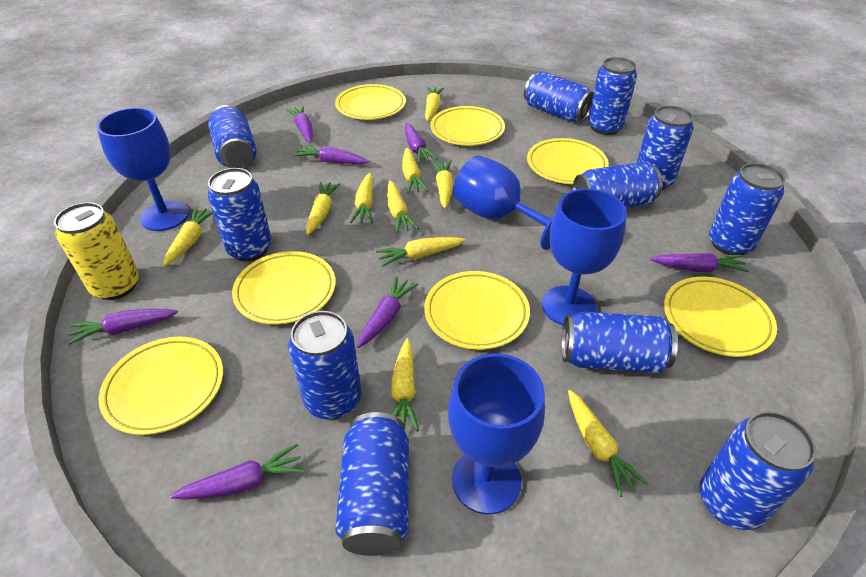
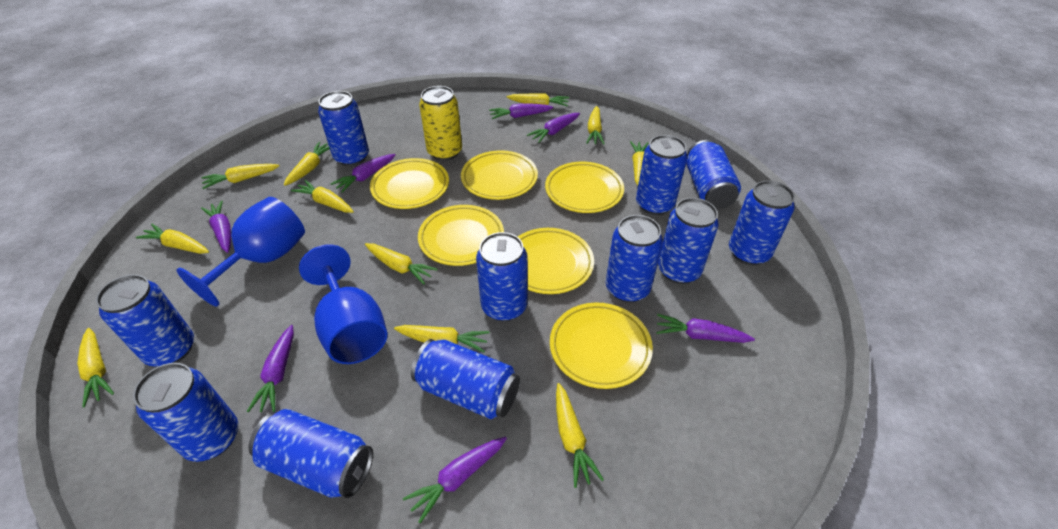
blue goblet: [97,108,189,231] [448,354,545,514] [453,156,554,250] [542,188,627,325] = 4 -> [176,197,305,307] [299,245,387,364] = 2
yellow carrot: [163,207,213,266] [306,182,340,235] [350,173,373,223] [376,237,466,267] [387,181,419,233] [391,338,419,432] [402,147,429,194] [425,87,444,121] [431,160,453,209] [568,390,649,497] = 10 -> [77,328,114,407] [136,224,209,254] [201,164,279,189] [284,142,330,186] [291,180,354,213] [365,243,438,284] [394,325,490,353] [507,93,569,107] [556,383,604,488] [586,106,605,145] [630,141,648,186] = 11
yellow plate: [99,337,223,435] [232,251,336,325] [335,84,406,120] [424,271,530,350] [431,106,505,146] [527,138,609,184] [664,277,777,357] = 7 -> [370,158,449,209] [418,205,504,266] [461,150,538,200] [518,228,594,294] [545,162,624,213] [550,303,653,389] = 6

